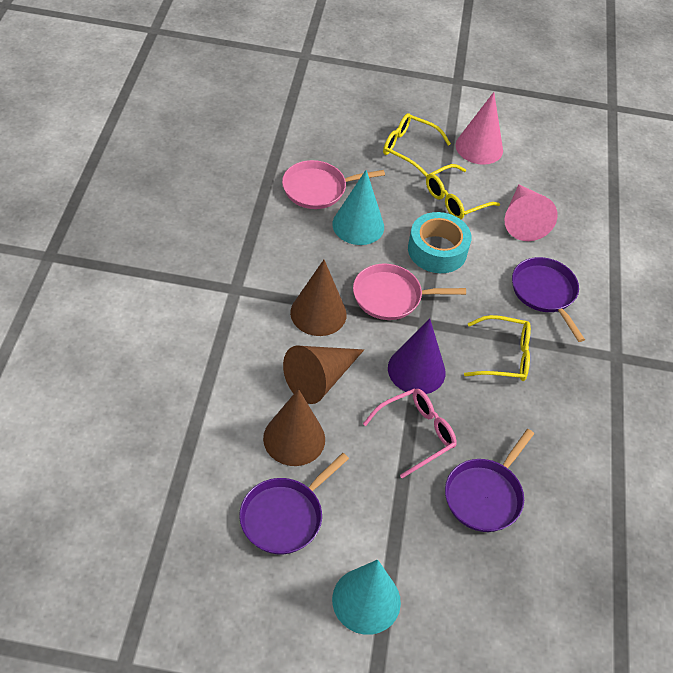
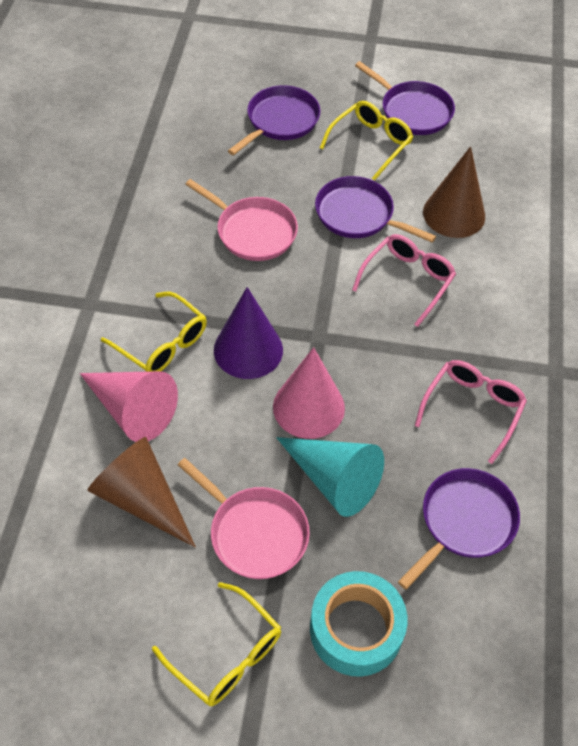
brown cone: [263,389,325,466] [283,346,364,404] [290,260,347,336] = 3 -> [87,437,196,547] [423,146,485,238] = 2
pink glasses: [363,389,457,478] = 1 -> [352,234,456,327] [415,360,527,464] = 2
purple pan: [239,453,349,554] [445,429,534,532] [512,257,585,342] = 3 -> [228,85,320,155] [315,176,436,242] [355,61,455,135] [398,468,520,590] = 4
turquoise cone: [332,170,384,245] [332,559,401,635] = 2 -> [276,437,384,517] = 1

